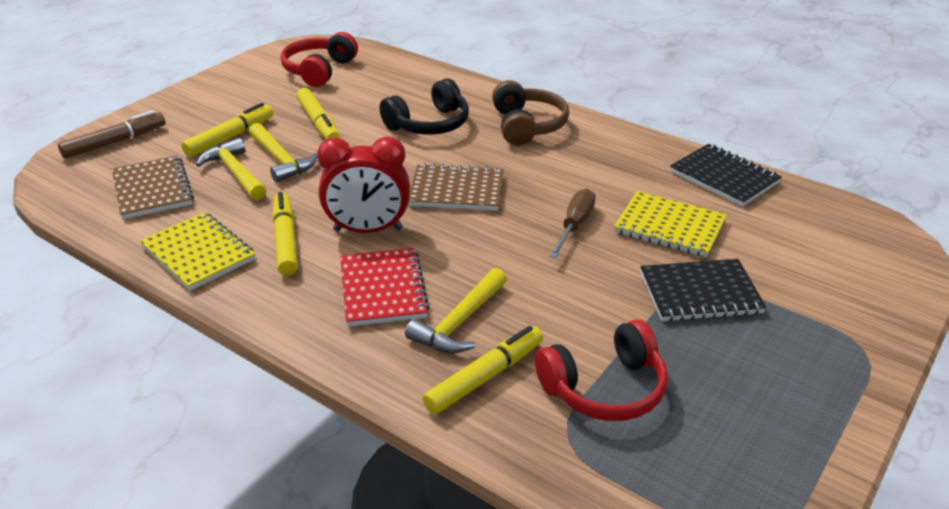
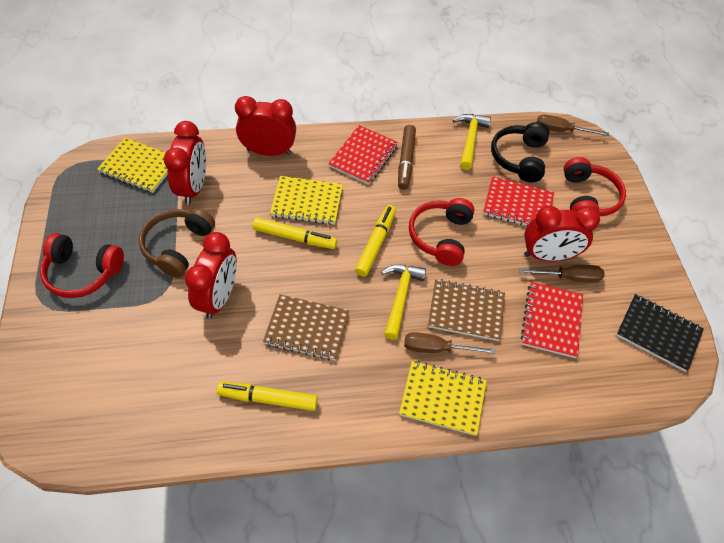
black notebook: [640,259,767,322] [670,144,782,207] = 2 -> [616,294,704,372] = 1
brown screwdriver: [549,188,596,258] = 1 -> [404,332,495,354] [519,265,604,283] [537,115,609,136] = 3
red clock: [317,136,410,233] = 1 -> [164,121,206,205] [185,232,237,319] [235,96,296,156] [524,206,600,261] = 4
red headphones: [280,32,358,87] [535,320,668,421] = 2 -> [40,233,124,298] [409,198,475,266] [564,157,626,216] = 3
red notebook: [340,248,430,327] = 1 -> [328,125,398,185] [483,176,554,226] [521,282,583,358] = 3
yellow hammer: [196,138,267,200] [249,123,317,183] [405,268,507,354] = 3 -> [381,264,426,340] [453,114,491,170] = 2
yellow marker: [181,103,273,157] [272,192,298,276] [297,88,340,139] [423,326,543,414] = 4 -> [216,382,318,411] [253,217,337,249] [355,205,396,277] = 3
yellow notebook: [140,212,255,291] [614,191,727,257] = 2 -> [97,138,168,193] [270,176,343,225] [399,361,487,436] = 3

